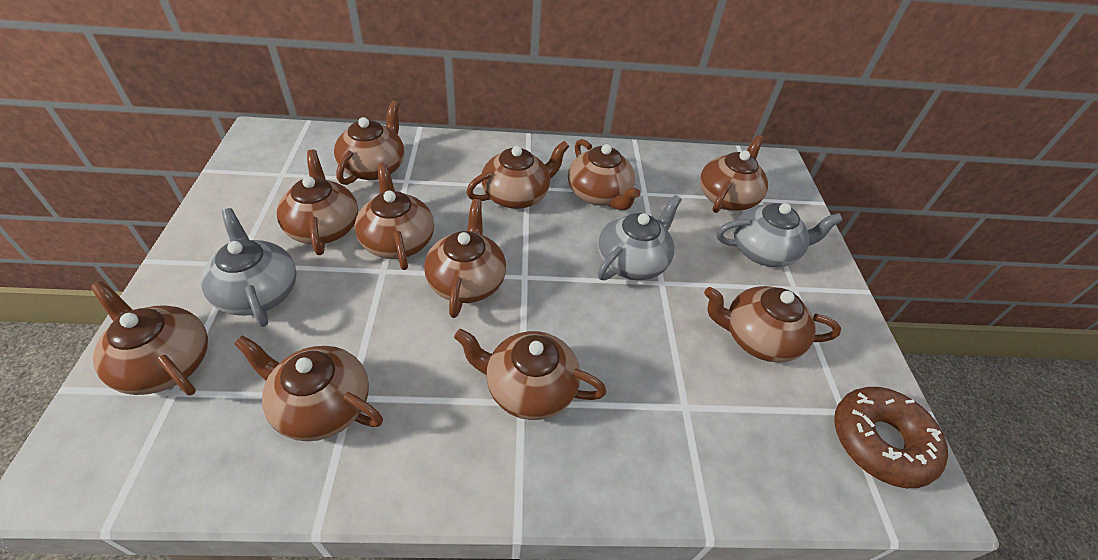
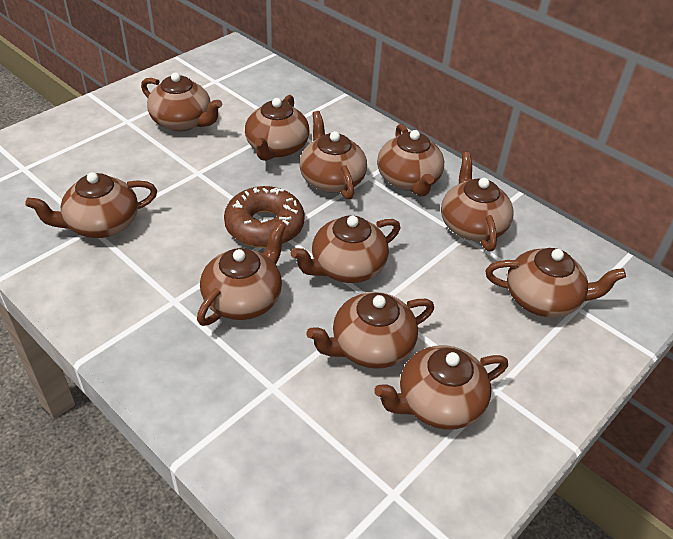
grey teapot: [201,208,297,327] [598,195,682,280] [717,203,843,267] = 3 -> none = 0

